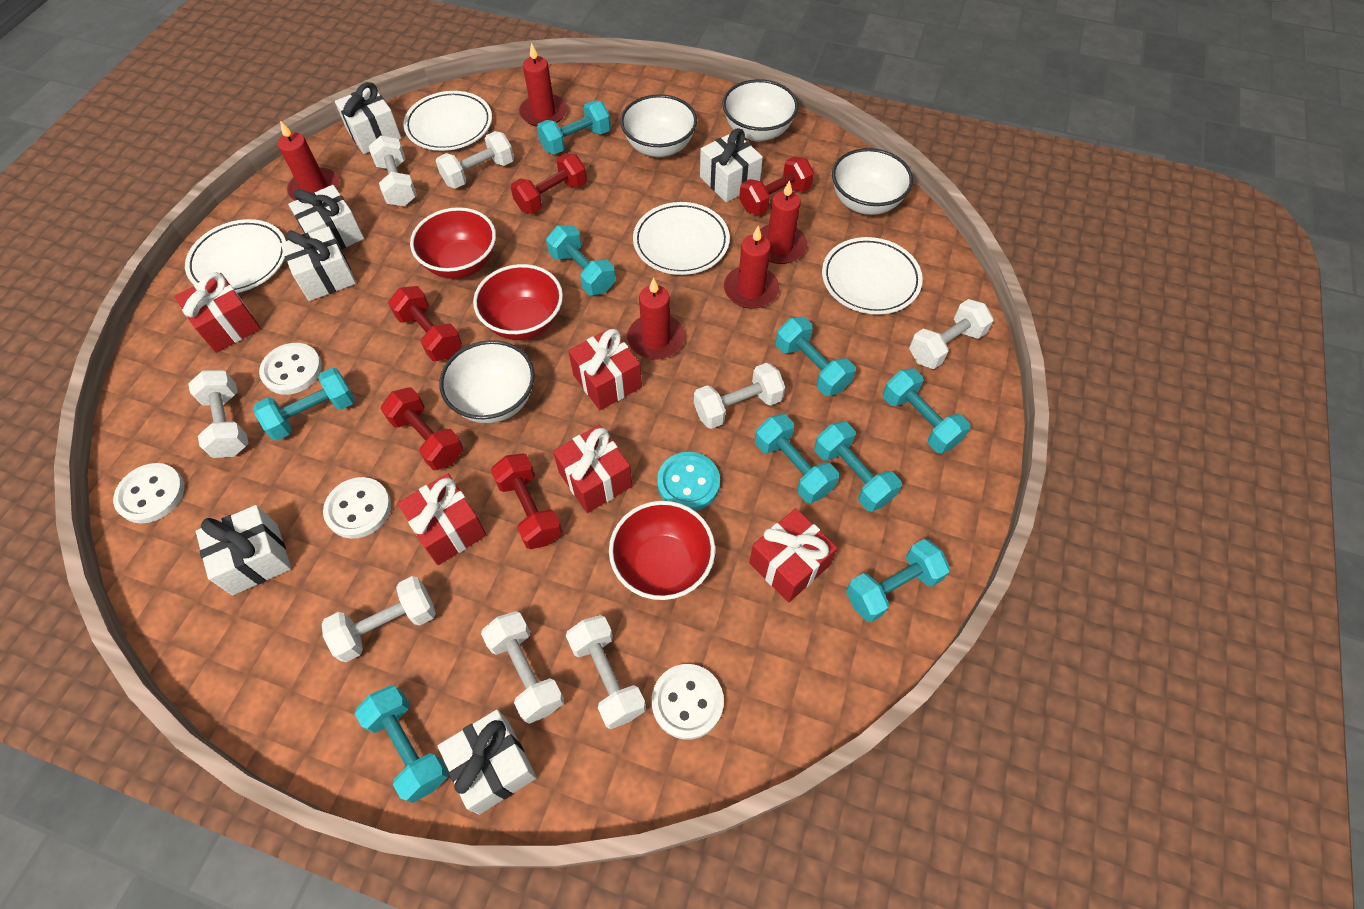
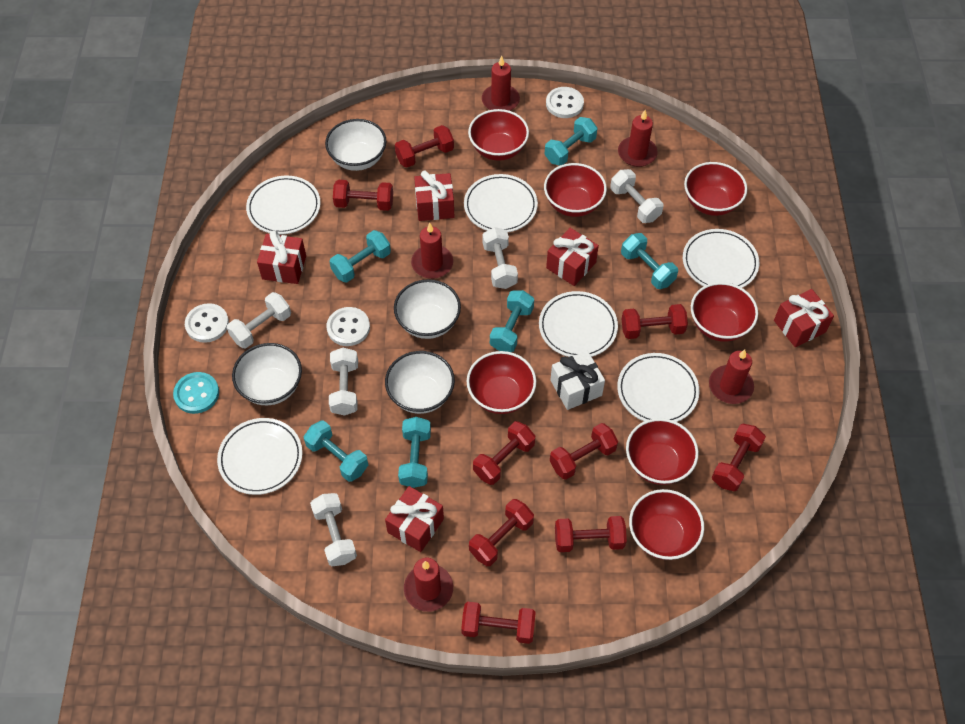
red bowl: [410,207,496,279] [473,264,563,340] [609,501,715,600] = 3 -> [467,351,536,414] [468,109,529,161] [544,163,607,217] [626,418,699,485] [629,489,704,560] [684,162,747,216] [691,282,758,342] = 7
red dumbbell: [381,387,463,470] [388,286,462,361] [491,454,563,549] [511,153,587,214] [739,156,814,215] = 5 -> [333,180,393,211] [395,125,454,168] [461,602,536,644] [469,499,534,566] [473,421,535,485] [550,423,618,480] [555,516,627,552] [622,304,688,339] [712,424,766,491] = 9
turquoise dumbbell: [254,368,355,441] [355,685,449,803] [537,100,611,154] [546,225,616,295] [755,414,839,503] [776,317,855,396] [814,421,902,512] [846,539,950,622] [883,368,970,453] = 9 -> [304,420,368,482] [329,230,391,283] [398,417,431,488] [490,290,534,352] [544,117,597,165] [621,233,678,289] = 6
white button: [113,463,184,523] [259,343,322,395] [323,477,391,539] [652,664,724,740] = 4 -> [185,303,229,343] [326,307,370,346] [546,87,584,118] = 3
white dumbbell: [188,370,249,458] [322,576,436,662] [369,136,417,206] [436,131,514,189] [481,611,564,724] [566,615,646,729] [694,363,785,429] [909,299,994,369] = 8 -> [227,292,291,348] [310,493,357,566] [329,348,358,416] [483,227,518,289] [610,169,663,223] = 5
white gift: [196,505,291,595] [281,226,356,301] [288,185,364,250] [335,82,401,154] [438,710,537,815] [700,128,763,202] = 6 -> [550,351,605,410] = 1
white plate: [185,219,286,293] [403,91,492,151] [633,202,730,275] [822,237,923,315] = 4 -> [217,418,303,495] [246,176,321,235] [464,174,538,232] [539,291,618,357] [617,353,700,422] [683,229,759,288] = 6

